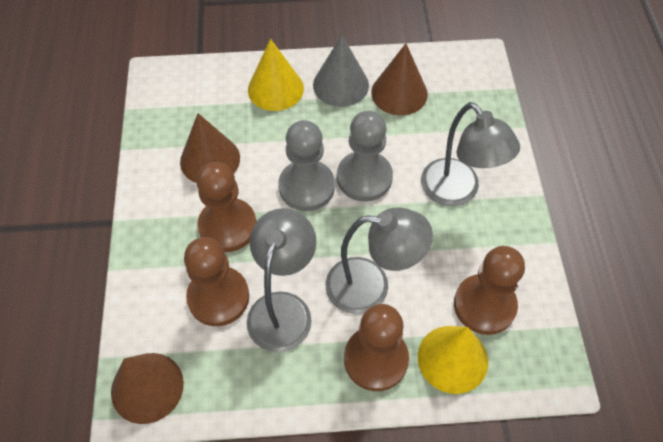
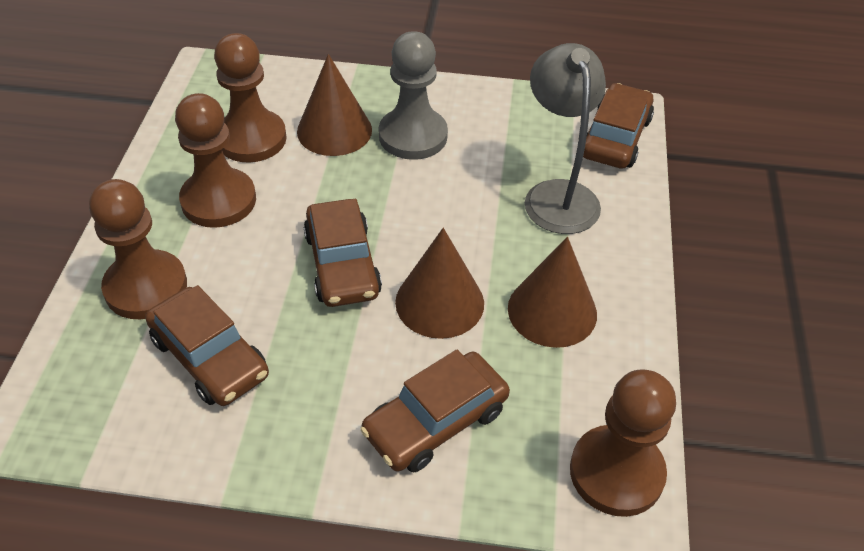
brown car: none = 0 -> [145,285,269,406] [304,199,382,307] [360,350,510,472] [583,83,654,169] = 4
grey cone: [313,35,369,107] = 1 -> none = 0
grey lamp: [247,208,316,352] [325,207,433,314] [421,102,520,206] = 3 -> [525,43,606,234] = 1
grey pawn: [278,120,335,211] [337,111,393,202] = 2 -> [379,31,448,160] = 1
yellow cone: [248,39,304,111] [418,326,488,394] = 2 -> none = 0

